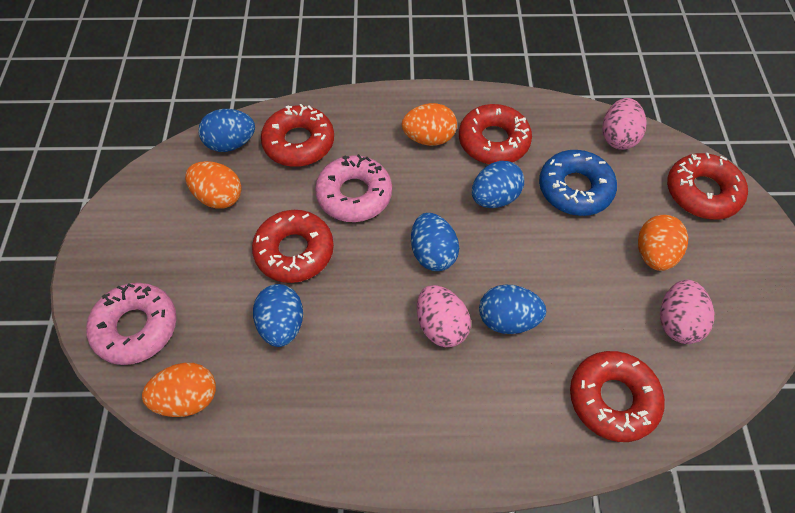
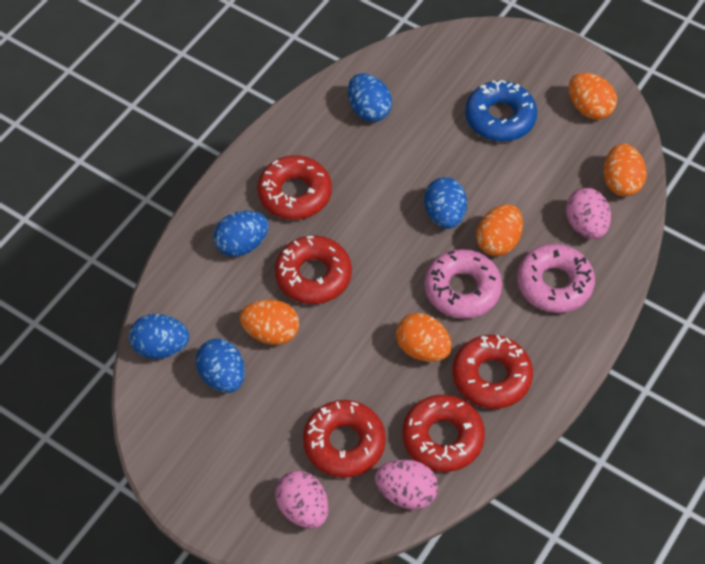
orange egg: [142,363,216,417] [185,161,242,209] [402,103,457,146] [638,215,688,271] = 4 -> [240,299,299,345] [396,313,452,362] [476,204,523,256] [569,73,617,120] [604,143,647,197] = 5

